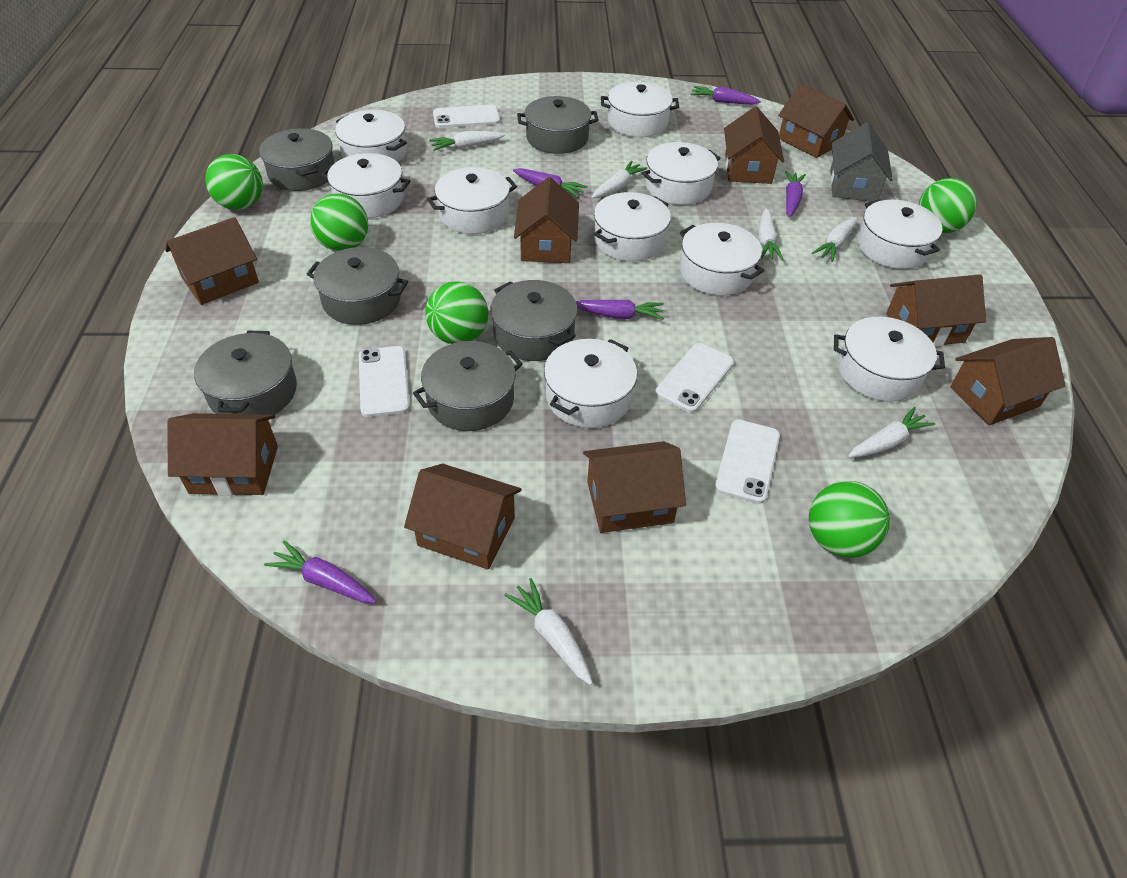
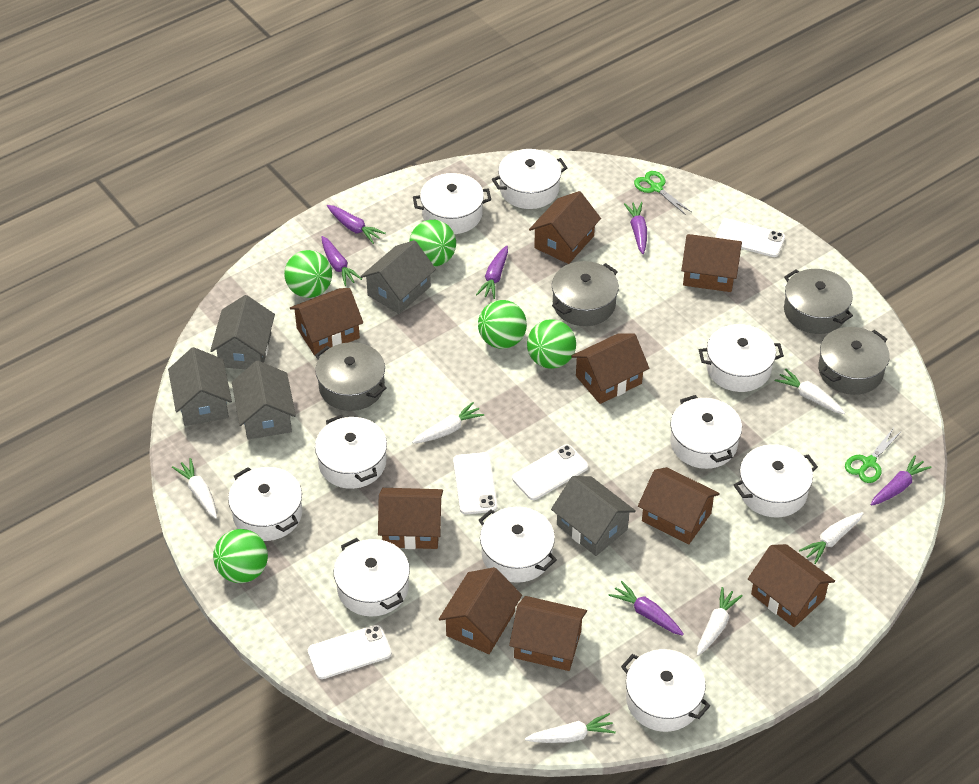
green scissors: none = 0 -> [634,171,691,215] [845,429,902,483] = 2
grey house: [830,123,893,201] = 1 -> [168,347,232,426] [210,295,275,369] [232,361,296,440] [360,240,436,314] [551,476,636,556] = 5
grey pot: [194,331,297,415] [259,128,335,191] [307,247,408,325] [413,341,523,431] [490,280,577,361] [517,96,599,154] = 6 -> [315,342,387,411] [552,261,619,326] [784,269,853,334] [818,327,890,395] = 4
purple carrot: [264,541,377,603] [513,168,587,198] [576,300,664,320] [691,86,761,105] [785,171,806,217] = 5 -> [322,236,362,286] [327,205,386,244] [476,246,508,299] [609,581,684,636] [624,202,647,254] [870,455,932,506] = 6

